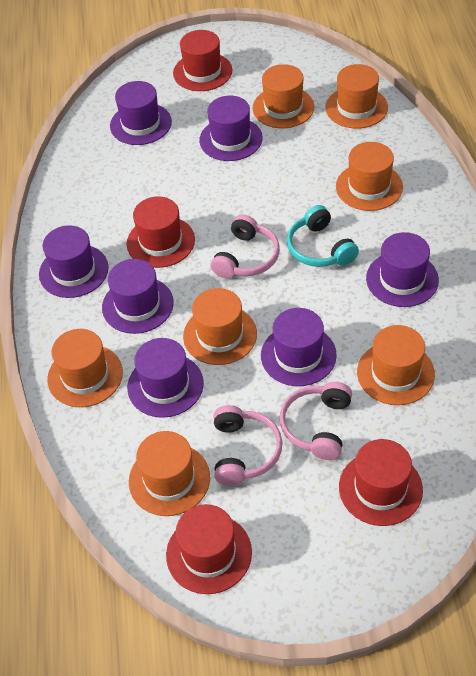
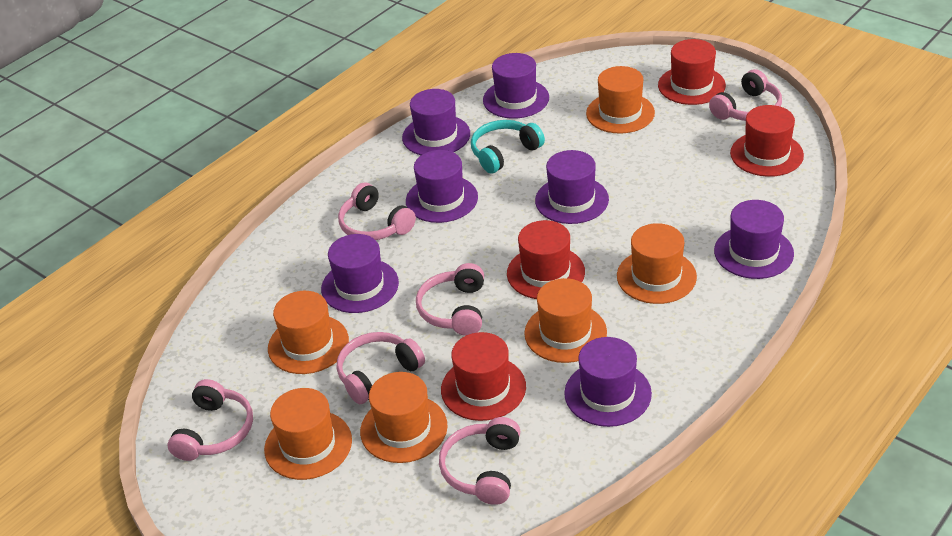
orange hat: [47,329,123,407] [129,431,210,516] [183,288,257,365] [253,64,314,128] [325,64,388,129] [336,142,403,211] [357,325,435,405] = 7 -> [264,388,352,480] [268,291,349,374] [360,372,448,463] [524,278,607,363] [586,66,655,134] [617,223,697,304] = 6
pink headphones: [211,214,280,278] [214,405,282,486] [279,382,352,460] = 3 -> [168,379,253,461] [337,332,425,404] [338,182,416,240] [416,263,484,336] [439,417,520,505] [709,69,782,121] = 6

